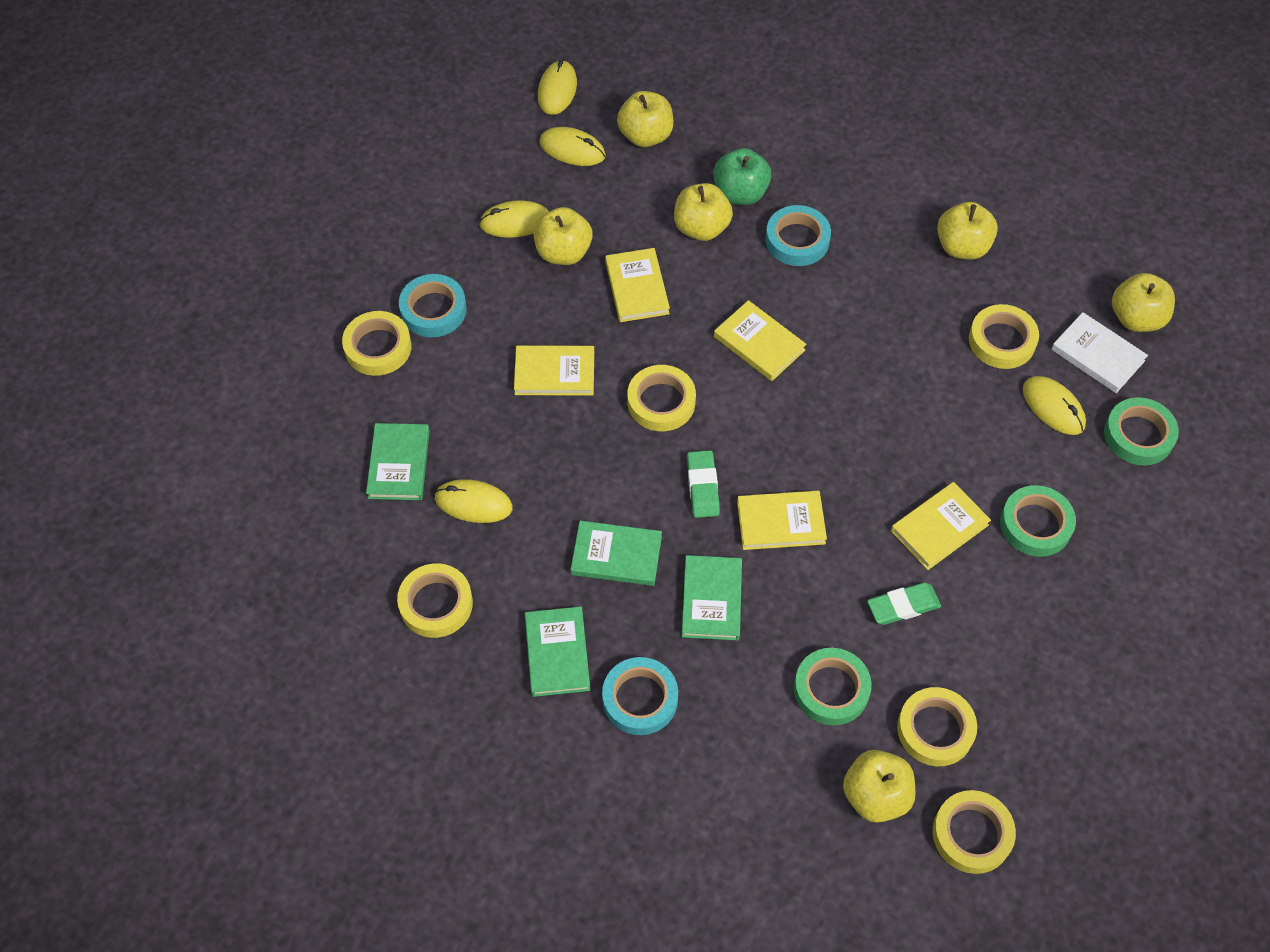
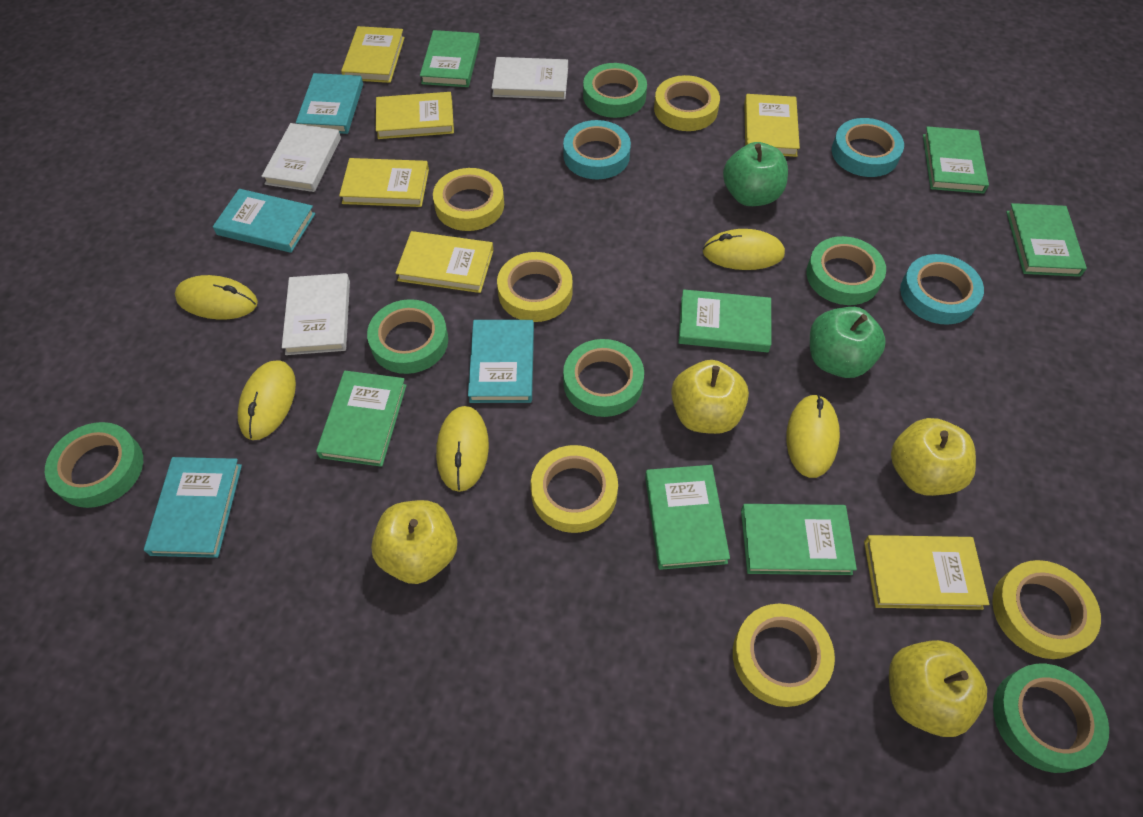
green apple: [713,148,772,205] = 1 -> [723,142,788,206] [810,307,886,378] = 2
green book: [366,423,430,500] [525,607,590,697] [571,521,662,586] [682,555,742,640] = 4 -> [316,371,407,467] [420,30,480,87] [645,465,730,570] [678,289,771,352] [741,504,857,575] [923,126,989,194] [1006,203,1087,277] = 7
green eraser: [687,450,720,518] [867,582,941,625] = 2 -> none = 0
green tape: [794,648,872,725] [1000,485,1076,557] [1104,397,1179,466] = 3 -> [45,422,143,508] [367,299,448,374] [563,339,644,417] [583,63,647,118] [806,236,886,305] [993,664,1109,773] = 6
turquoise book: none = 0 -> [144,457,242,558] [213,189,315,253] [296,73,363,134] [468,320,534,403] = 4
white book: [1051,312,1148,393] = 1 -> [261,123,341,192] [282,273,350,355] [491,57,568,100] = 3
yellow apple: [533,207,592,265] [617,91,673,147] [674,183,733,241] [843,750,915,823] [937,202,998,259] [1112,273,1175,332] = 6 -> [371,500,457,584] [671,360,749,434] [889,640,987,737] [891,418,976,496] = 4
yellow book: [514,345,594,395] [605,248,670,322] [714,300,807,381] [737,491,827,550] [891,482,991,570] = 5 -> [339,158,429,207] [341,26,405,83] [376,92,454,139] [395,231,494,293] [744,94,800,157] [864,535,989,610] = 6

